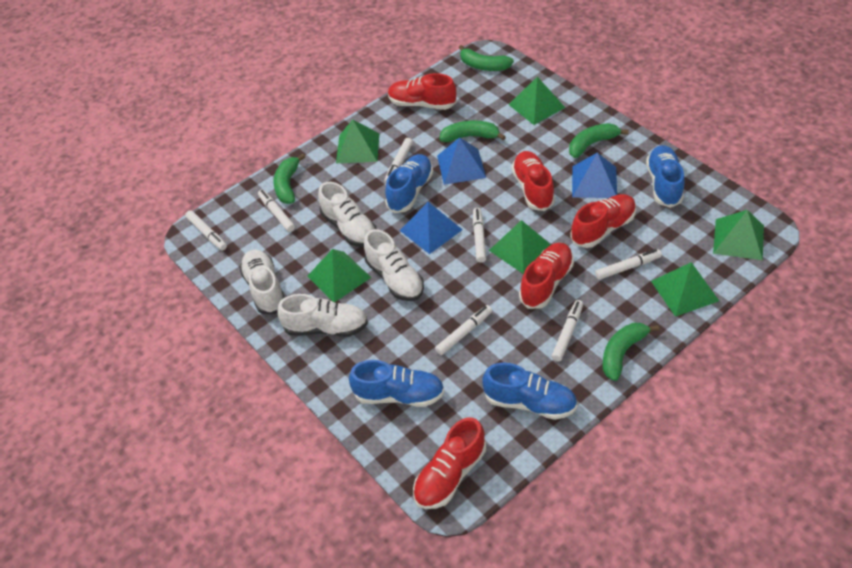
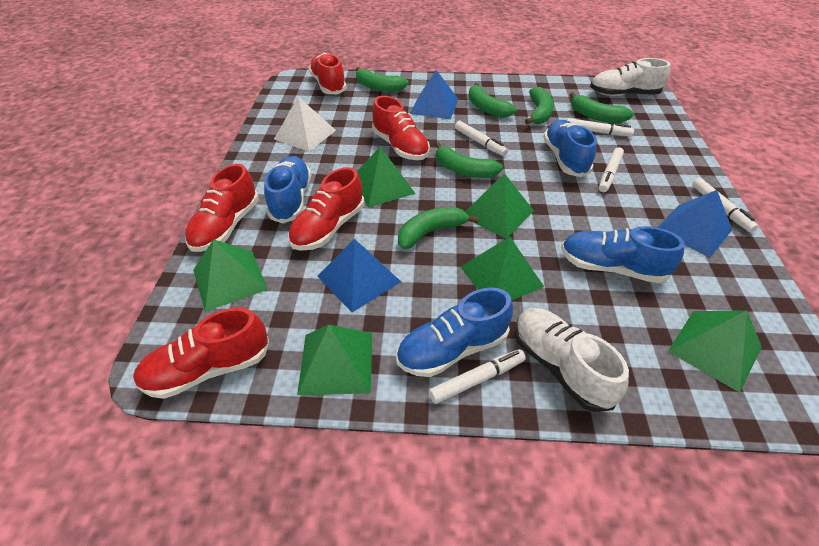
green banana: [273,154,305,204] [440,120,506,142] [459,45,514,71] [569,123,629,158] [602,323,659,381] = 5 -> [356,67,409,92] [398,207,479,249] [435,142,503,178] [468,83,516,118] [525,87,554,124] [570,92,634,123] = 6
white marker: [185,210,227,250] [258,189,295,232] [384,138,413,183] [435,305,492,355] [473,208,486,263] [552,300,583,361] [595,249,662,280] = 7 -> [429,349,526,404] [455,121,508,156] [567,118,634,137] [599,147,624,193] [692,178,758,232] = 5
white pyramid: none = 0 -> [274,97,336,152] = 1
white shoe: [239,249,285,314] [277,294,368,337] [318,182,377,247] [364,229,424,301] = 4 -> [515,308,629,412] [590,58,670,96] = 2

